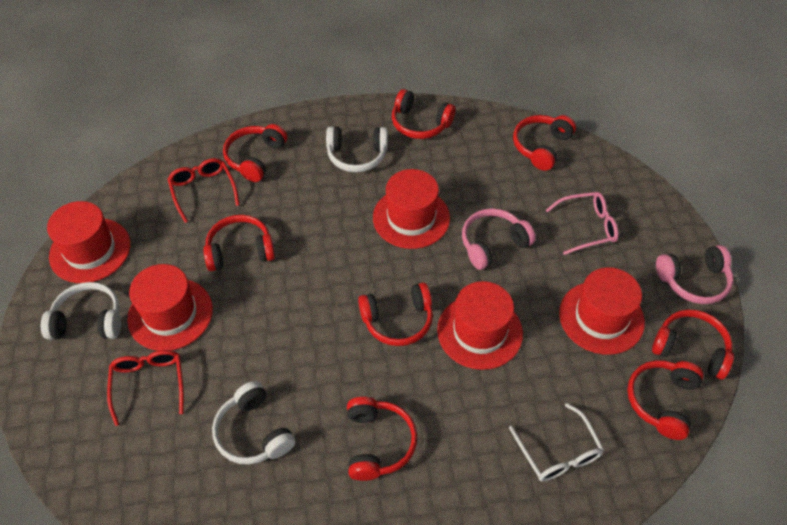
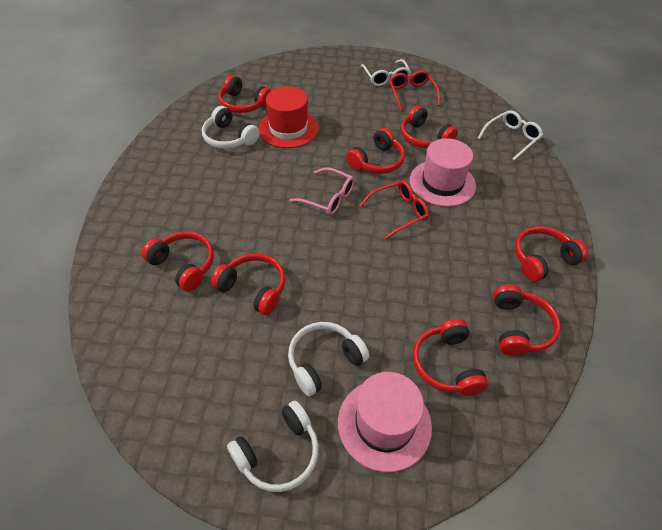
pink hat: none = 0 -> [338,372,432,472] [410,138,476,207] = 2
pink headphones: [462,208,536,270] [656,245,734,304] = 2 -> none = 0
red hat: [47,201,130,283] [127,264,213,351] [373,169,450,249] [437,281,523,370] [559,267,645,355] = 5 -> [258,86,319,148] = 1
white glasses: [509,403,604,482] = 1 -> [360,59,411,86] [478,110,543,160] = 2

